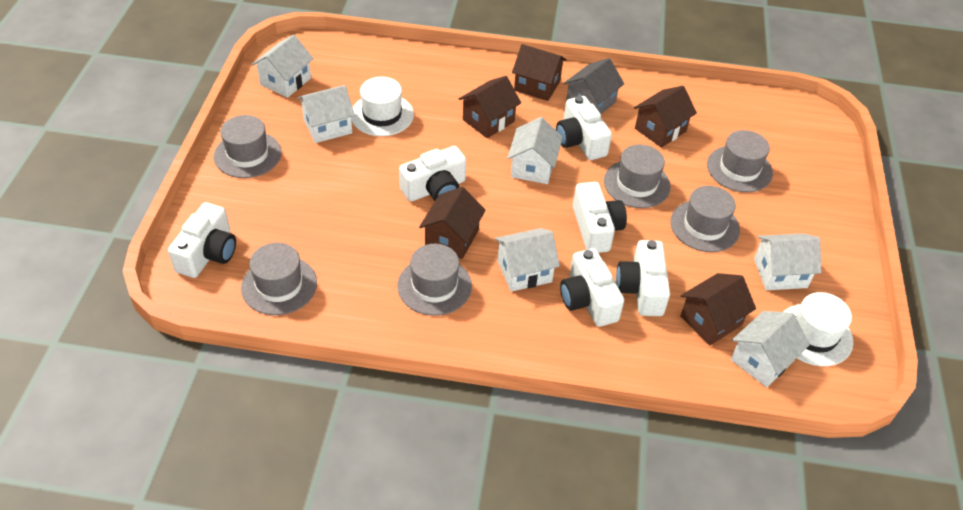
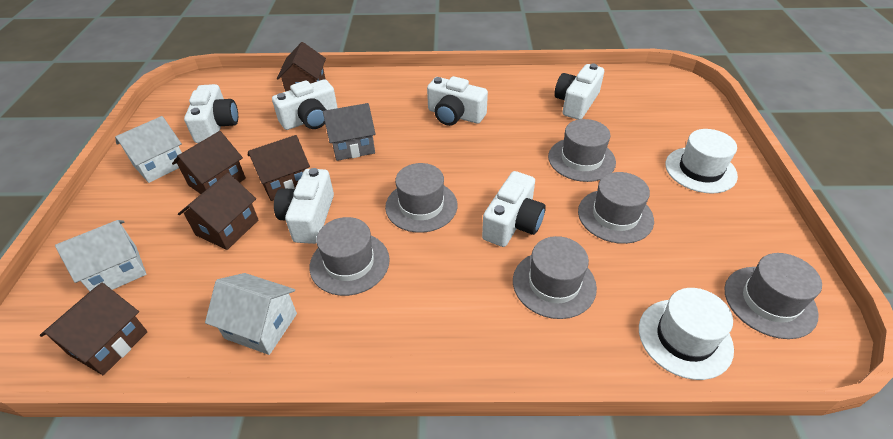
white house: [252,35,314,98] [297,85,355,143] [495,228,560,292] [507,117,563,184] [731,311,810,387] [754,233,822,290] = 6 -> [55,220,146,291] [115,116,182,183] [205,273,297,355] = 3

